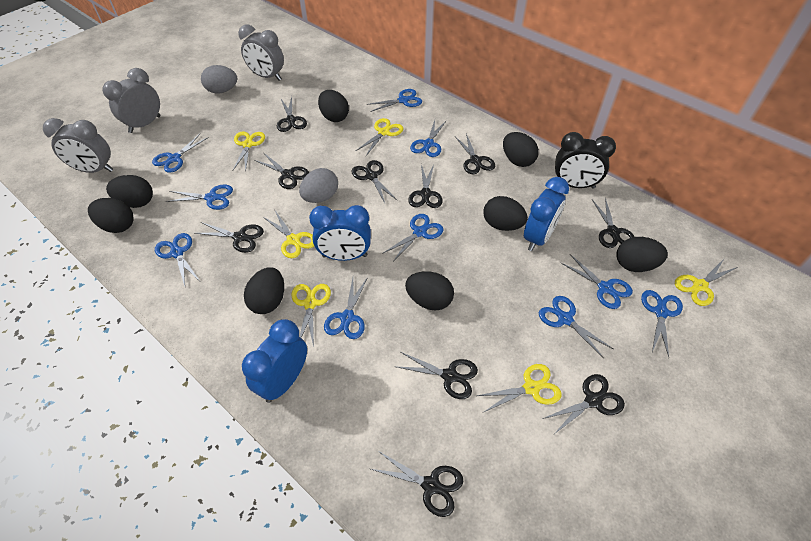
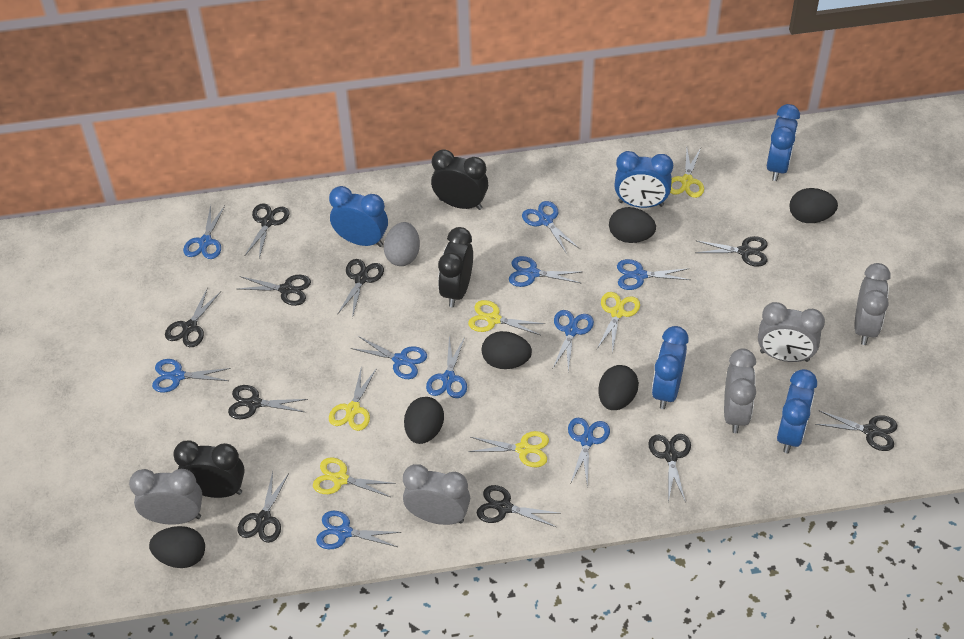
black clock: [555,132,616,189] = 1 -> [173,440,245,498] [431,149,488,210] [438,227,473,307] = 3
black egg: [88,198,134,233] [106,175,153,208] [244,267,284,314] [318,90,349,122] [405,271,454,311] [484,196,528,231] [503,132,539,167] [616,237,668,272] = 8 -> [149,526,205,568] [404,397,444,444] [482,331,532,369] [598,365,639,410] [609,207,656,243] [789,188,838,223] = 6
blue clock: [242,319,307,403] [309,205,371,261] [524,177,569,251] = 3 -> [329,186,388,247] [614,151,673,208] [652,326,689,409] [767,104,800,181] [777,369,817,453] = 5
grey clock: [43,118,113,173] [102,68,161,133] [238,24,284,81] = 3 -> [129,469,202,525] [403,464,470,525] [724,349,756,433] [758,302,825,362] [854,263,891,345] = 5
grey egg: [201,65,237,94] [299,168,338,203] = 2 -> [384,222,420,266] = 1

